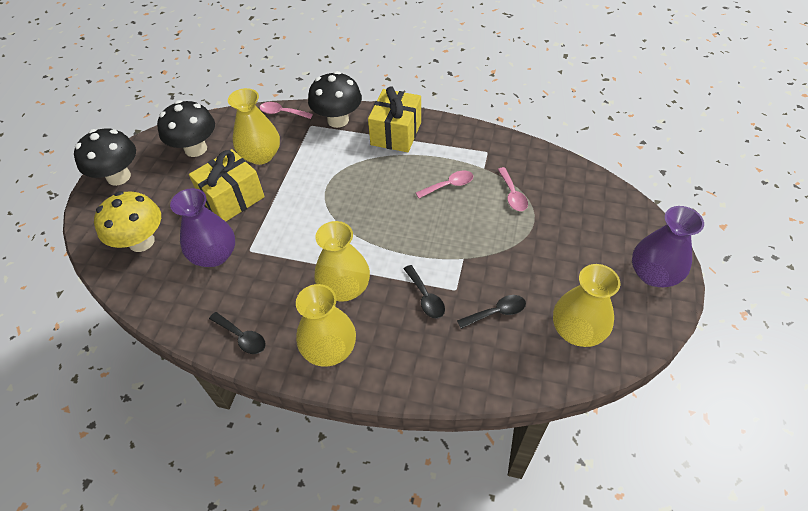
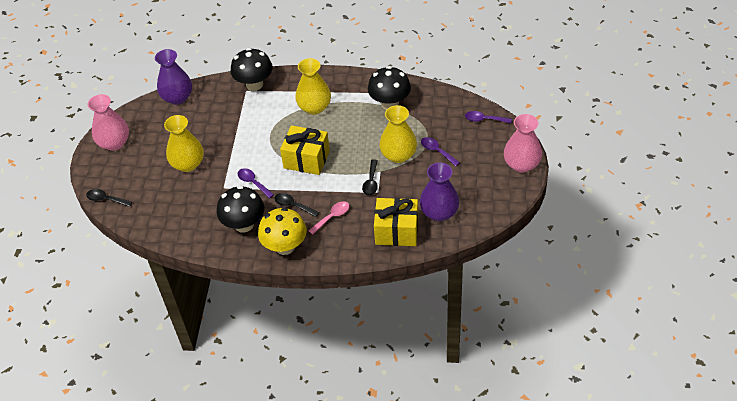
pink spoon: [259,102,313,119] [416,170,473,198] [497,167,528,211] = 3 -> [309,201,349,235] = 1
pink vase: none = 0 -> [88,94,129,151] [504,114,542,172] = 2
purple spoon: none = 0 -> [238,168,274,199] [421,137,460,166] [465,111,512,123] = 3
yellow vase: [228,88,280,165] [296,284,356,367] [314,221,370,302] [553,264,620,347] = 4 -> [164,115,204,172] [295,58,331,115] [379,105,417,163] = 3

